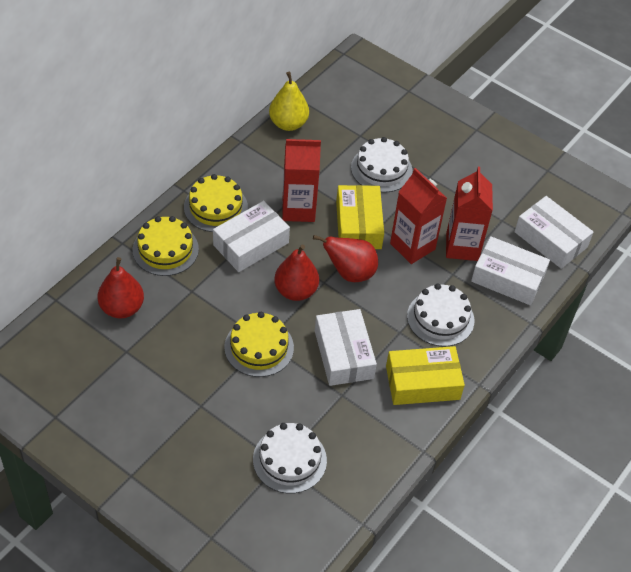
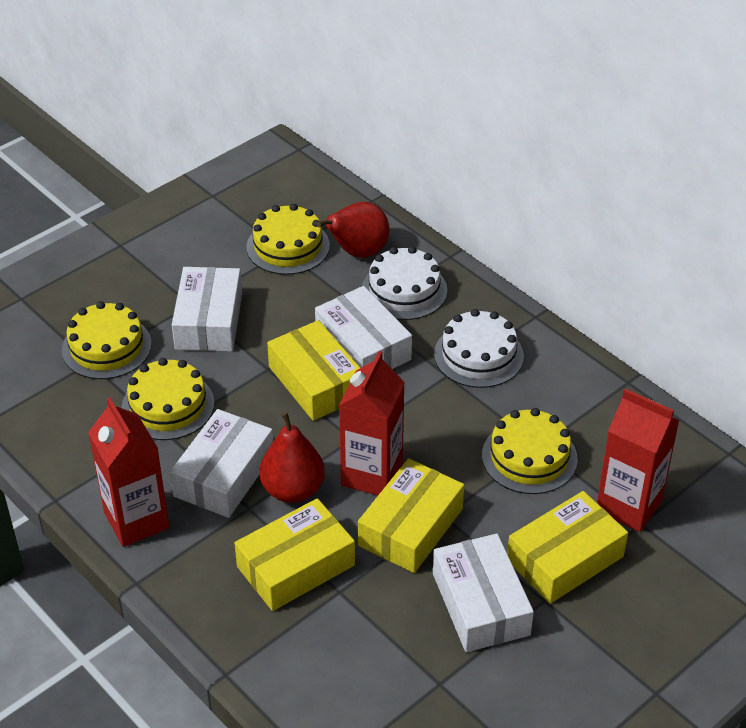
red pear: [98,257,144,319] [274,244,319,301] [313,235,378,282] = 3 -> [260,412,325,503] [317,202,390,258] = 2
white cake: [253,423,327,494] [351,137,412,193] [407,283,474,347] = 3 -> [362,246,447,320] [434,309,524,388] = 2
yellow box: [336,185,384,249] [386,346,465,405] = 2 -> [235,498,355,611] [267,320,360,421] [358,458,464,573] [507,491,628,604] = 4
yellow cake: [133,216,199,276] [184,174,248,232] [224,312,294,377] = 3 -> [62,301,152,379] [121,358,215,440] [246,204,330,275] [482,408,578,494] = 4
yellow pear: [269,72,309,131] = 1 -> none = 0

